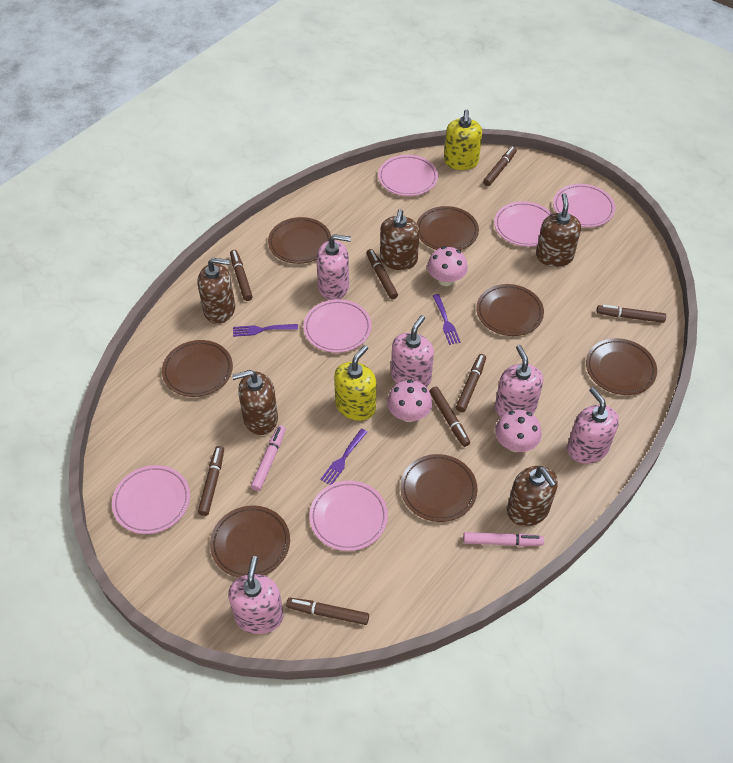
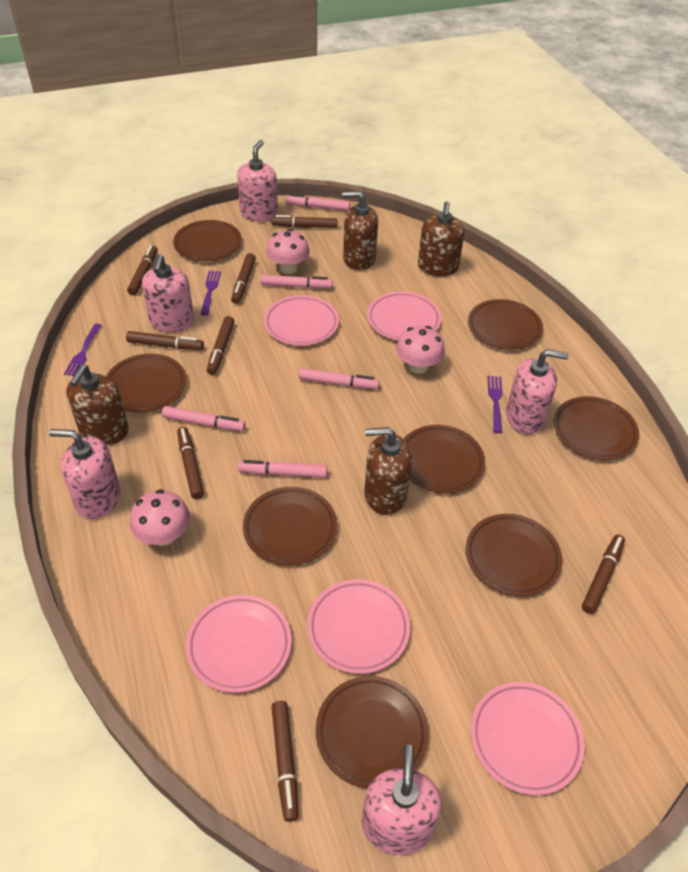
brown plate: [162,340,233,397] [210,505,290,578] [268,217,331,264] [400,454,478,522] [417,206,479,250] [476,284,544,336] [586,338,657,395] = 7 -> [106,354,187,412] [173,220,242,261] [243,487,337,565] [316,676,429,788] [404,425,485,493] [466,514,562,596] [468,299,543,350] [554,396,639,460] = 8
brown soap dispenser: [197,258,235,324] [232,370,278,435] [380,209,420,270] [507,466,558,526] [536,193,581,267] = 5 -> [66,365,129,445] [342,191,378,270] [364,427,412,515] [418,202,465,277] = 4
pink marker: [251,425,286,491] [463,532,544,546] = 2 -> [162,406,246,431] [238,460,327,478] [260,275,333,289] [286,194,350,211] [299,368,379,389] = 5
pink plate: [112,465,190,534] [303,299,372,353] [309,481,388,551] [378,155,438,196] [494,201,552,247] [553,184,615,227] = 6 -> [186,595,292,693] [264,295,339,346] [307,579,410,674] [367,291,442,340] [471,682,585,795] = 5
yellow soap dispenser: [334,345,376,421] [444,109,482,170] = 2 -> none = 0

